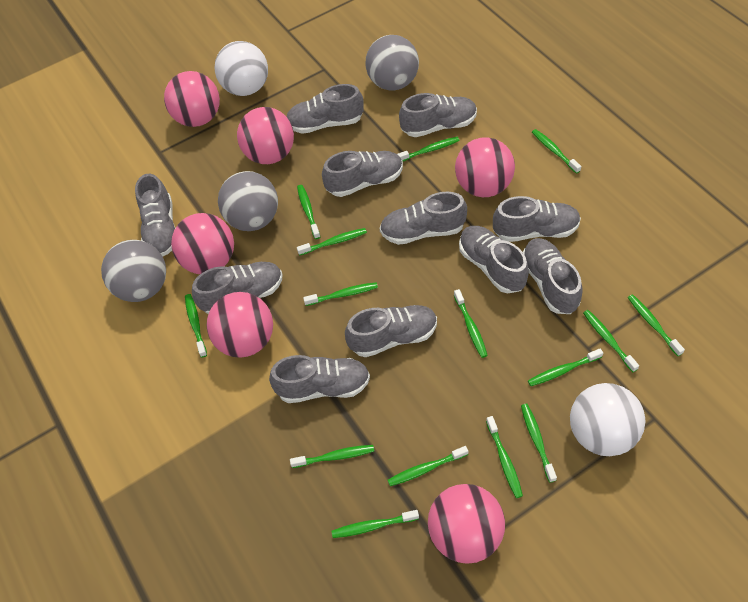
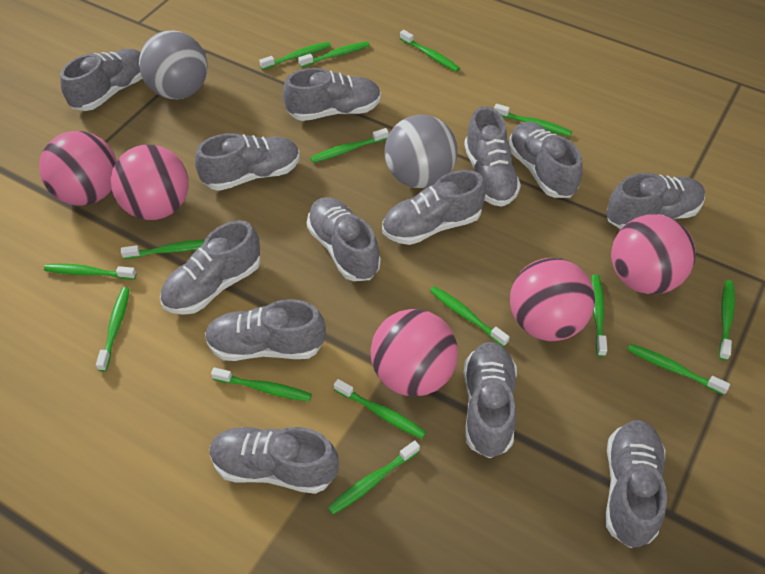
grey ball: [101,240,166,302] [218,171,278,231] [366,35,419,90] = 3 -> [139,30,208,99] [384,114,458,188] = 2
grey shoe: [135,174,175,257] [192,262,282,314] [269,355,370,403] [287,84,364,134] [322,151,403,197] [345,305,437,357] [380,192,467,245] [399,93,477,137] [459,226,529,293] [493,196,581,242] [523,238,583,314] = 11 -> [60,49,143,111] [160,220,261,315] [195,133,300,191] [205,299,326,361] [210,427,339,494] [283,68,381,121] [307,197,381,281] [382,170,486,245] [464,106,521,207] [464,342,517,458] [509,122,583,198] [606,173,705,229] [606,420,667,548] = 13
pink ball: [164,71,220,127] [171,213,234,274] [207,292,273,358] [237,107,294,164] [428,484,505,564] [455,137,515,197] = 6 -> [39,131,117,206] [111,145,189,220] [371,309,458,397] [510,258,595,341] [611,214,696,294] = 5
white ball: [214,41,268,96] [570,383,645,456] = 2 -> none = 0

